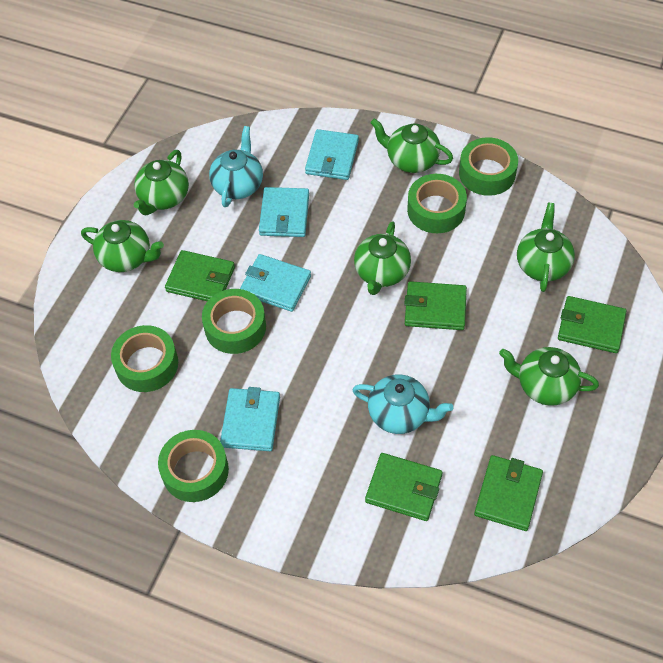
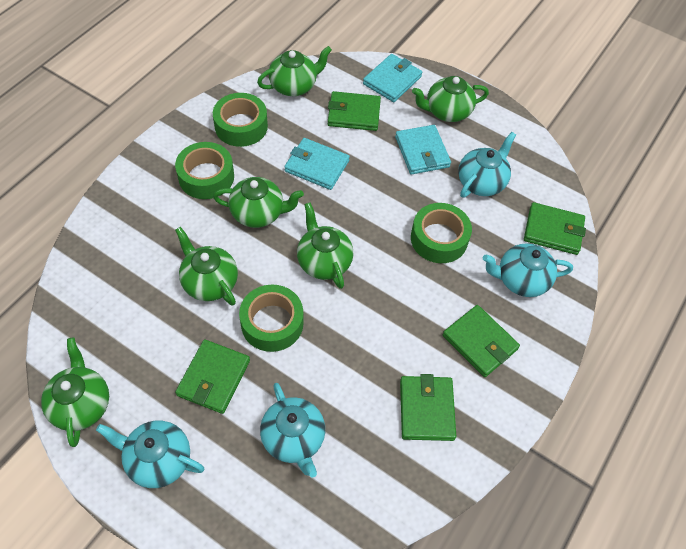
green tape: [111,325,178,392] [158,430,229,502] [202,289,266,354] [407,174,467,233] [459,137,518,196] = 5 -> [175,142,234,199] [213,93,268,147] [239,285,304,352] [411,203,472,263] = 4
turquoise teapot: [209,126,263,207] [353,374,453,434] = 2 -> [96,421,204,488] [260,383,325,478] [458,132,516,198] [483,243,573,297] = 4
turquoise wallet: [220,387,280,451] [240,254,311,312] [259,187,309,237] [305,129,359,180] = 4 -> [284,138,350,190] [363,54,422,102] [395,125,451,175] = 3

